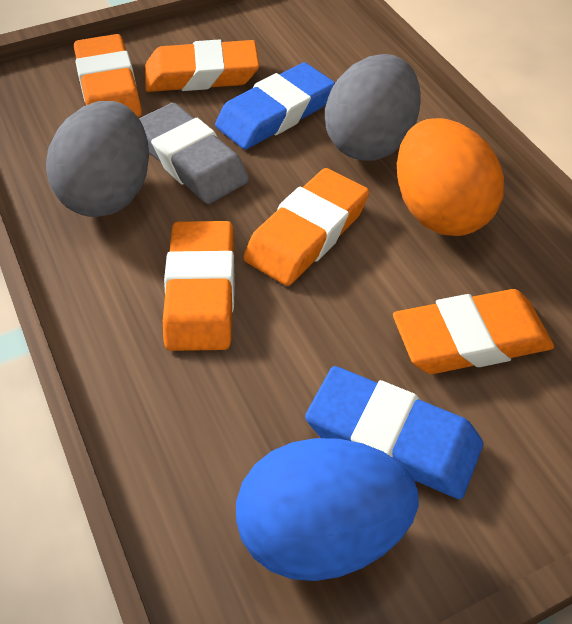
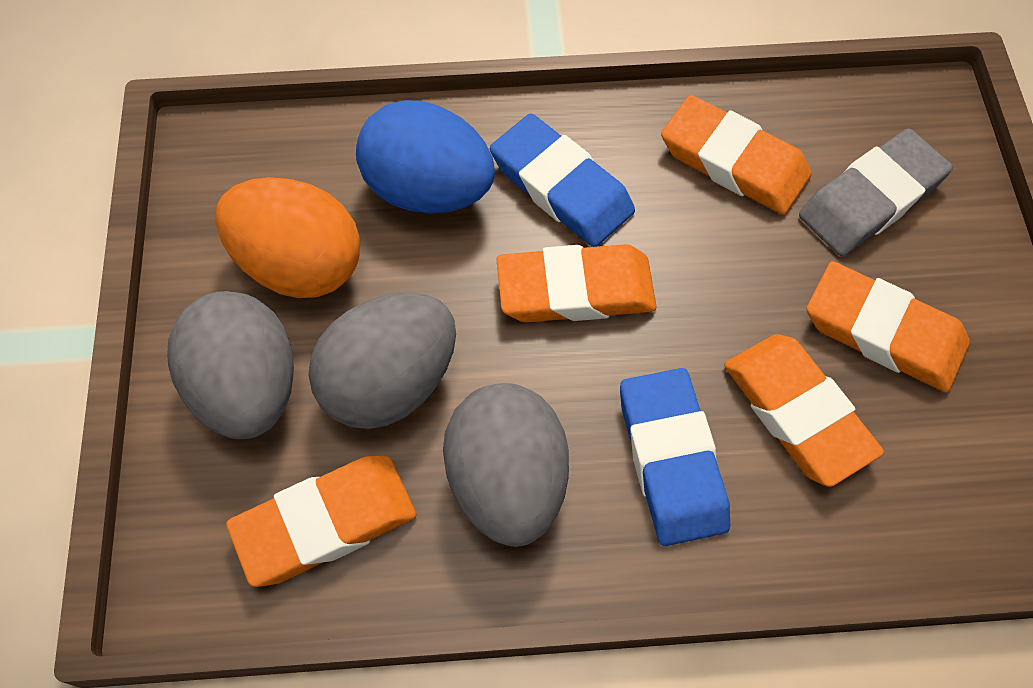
grey egg: [46,101,149,217] [325,54,421,161] = 2 -> [167,291,294,439] [308,293,456,429] [443,383,569,547] = 3

